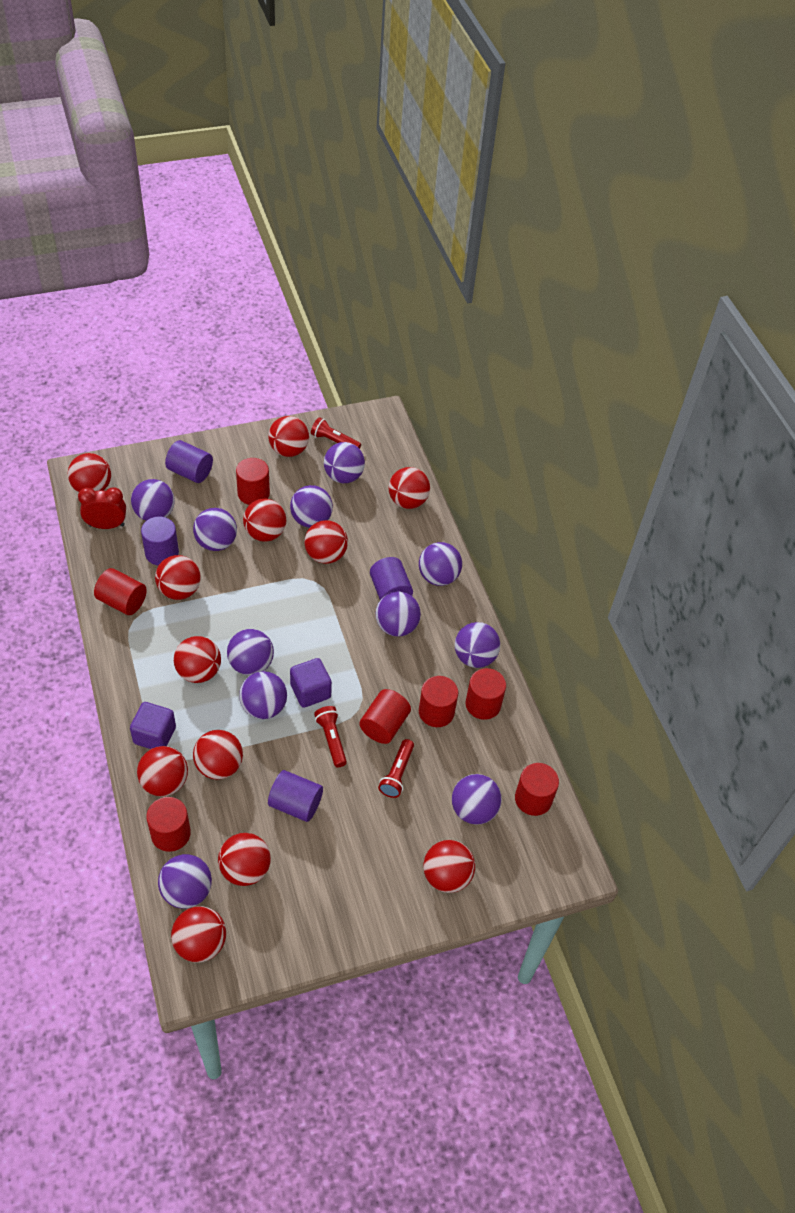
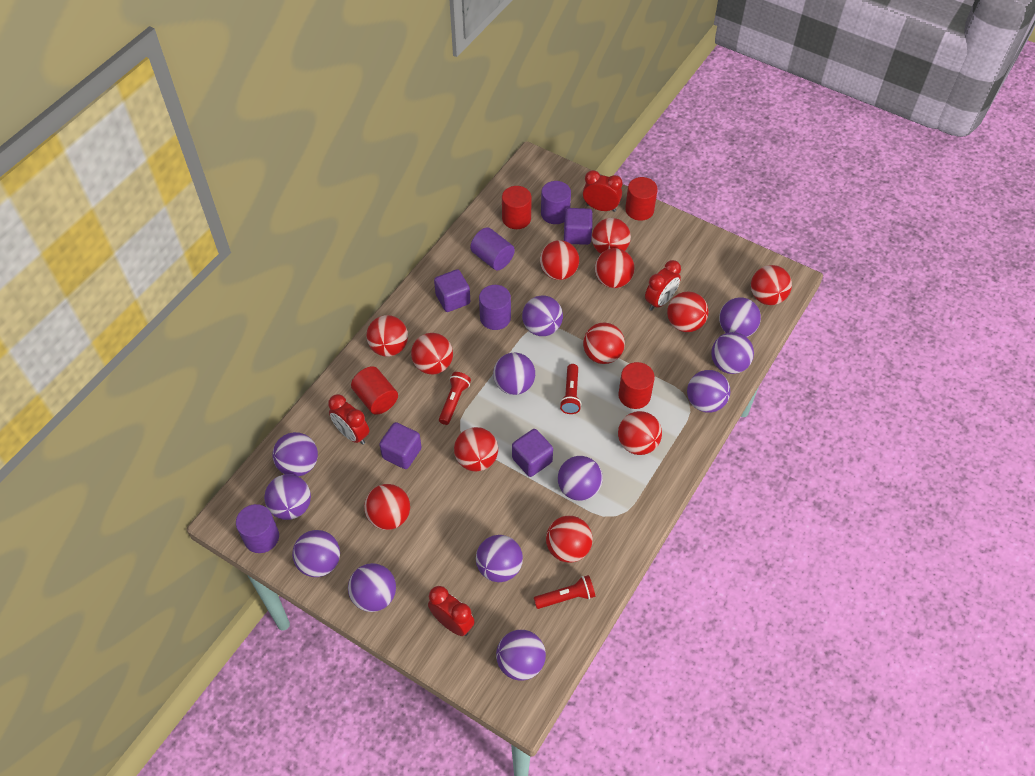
purple ball: [131,479,175,521] [158,854,212,909] [193,508,237,551] [227,629,274,675] [239,671,287,719] [290,485,333,528] [324,442,365,483] [376,591,421,636] [419,542,462,586] [452,774,502,825] [455,622,500,668] = 11 -> [264,474,311,520] [272,432,318,476] [292,530,340,577] [348,563,396,612] [476,535,523,582] [493,353,535,395] [496,630,546,680] [522,295,563,336] [558,456,603,501] [687,370,730,413] [711,332,754,374] [719,297,761,337] = 12
purple cube: [130,702,176,749] [290,658,332,708] = 2 -> [379,422,422,469] [434,269,470,312] [512,429,553,477] [564,208,593,245] = 4
red clock: [78,487,126,529] = 1 -> [328,394,369,445] [428,586,475,636] [583,170,623,212] [645,260,681,311] = 4
red cylinder: [94,568,147,615] [146,797,191,852] [236,458,270,505] [359,689,411,744] [419,676,458,727] [466,668,506,720] [515,763,559,816] = 7 -> [351,366,398,415] [502,186,532,229] [618,362,655,409] [625,177,658,221] = 4

